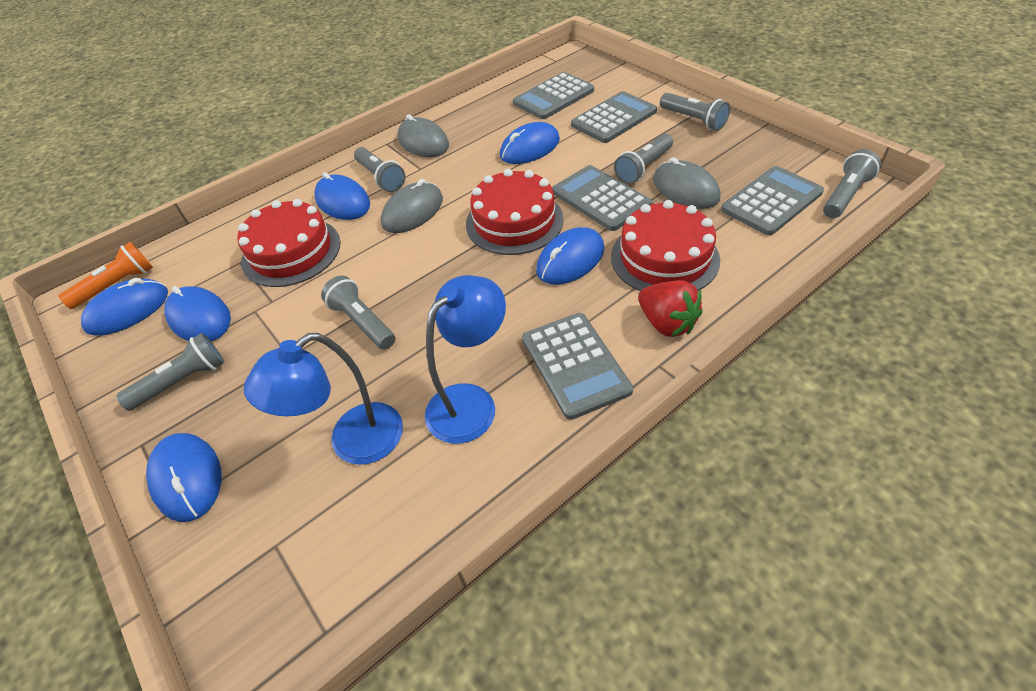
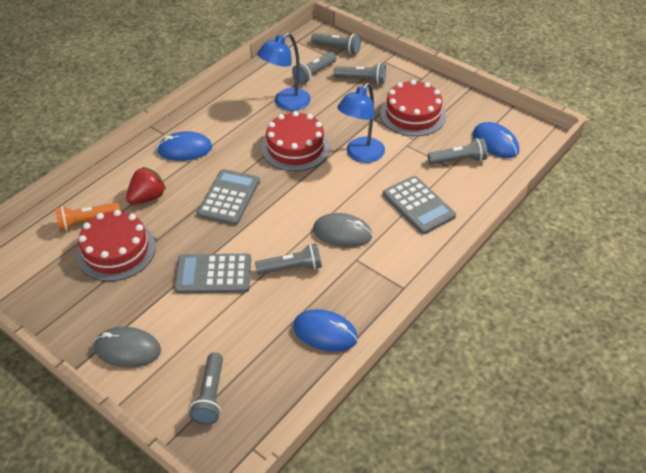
blue mouse: [81,278,168,336] [146,433,221,522] [164,286,231,341] [314,172,370,220] [500,122,560,164] [536,227,604,285] = 6 -> [157,131,212,161] [293,309,358,352] [473,122,519,158] = 3
grey calculator: [513,72,594,119] [522,313,633,420] [552,165,652,231] [571,91,657,143] [721,166,824,236] = 5 -> [174,254,251,293] [197,169,260,225] [383,176,456,234] = 3
grey mouse: [381,179,443,233] [398,114,449,157] [653,157,721,209] = 3 -> [94,327,161,368] [313,213,373,247] = 2

